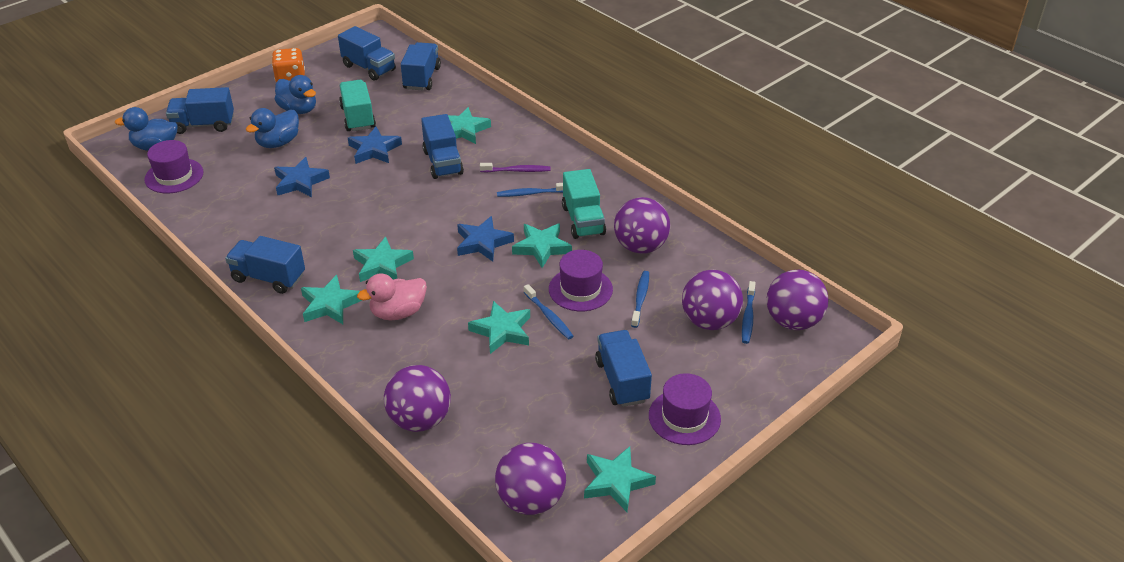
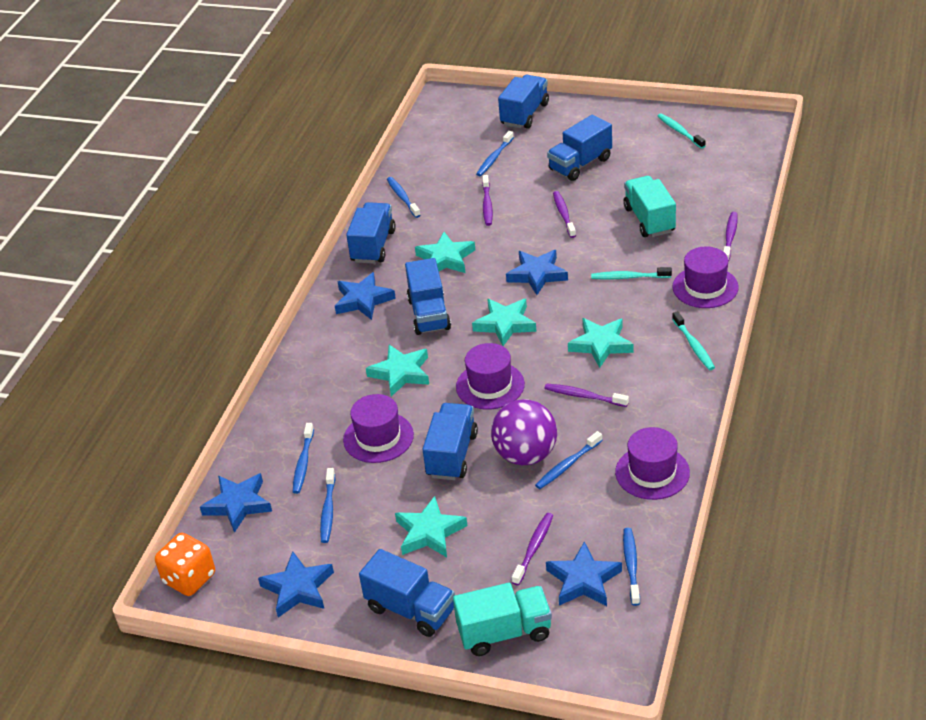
blue duck: [115,107,177,151] [246,108,299,148] [275,75,316,114] = 3 -> none = 0
blue star: [274,157,330,197] [348,127,402,164] [457,216,514,262] = 3 -> [200,473,272,533] [258,551,334,617] [335,272,396,320] [506,250,568,295] [546,541,622,606] = 5
blue toothbrush: [497,183,563,197] [524,284,573,339] [631,271,649,328] [742,281,755,344] = 4 -> [293,423,314,494] [320,468,335,543] [387,177,421,218] [476,131,514,176] [535,431,603,489] [623,528,640,606] = 6
pink duck: [357,273,427,320] = 1 -> none = 0
purple ball: [384,365,451,432] [495,443,566,515] [614,197,670,254] [682,270,743,330] [766,270,828,330] = 5 -> [491,399,557,465] = 1
purple hat: [144,140,203,193] [549,250,613,311] [649,373,721,445] = 3 -> [343,394,414,463] [456,343,525,410] [615,427,690,500] [672,246,739,308] = 4
purple toothbrush: [480,163,550,172] = 1 -> [482,175,493,226] [512,513,553,585] [544,383,629,407] [553,191,576,238] [723,212,738,262] = 5
turquoise star: [301,275,362,324] [353,237,414,282] [448,107,491,144] [468,301,530,354] [512,223,572,268] [584,446,656,512] = 6 -> [366,345,429,396] [395,496,467,558] [415,232,475,273] [472,299,537,346] [568,318,634,368] = 5
turquoise toothbrush: none = 0 -> [591,267,672,280] [657,113,705,149] [672,311,715,370] = 3

